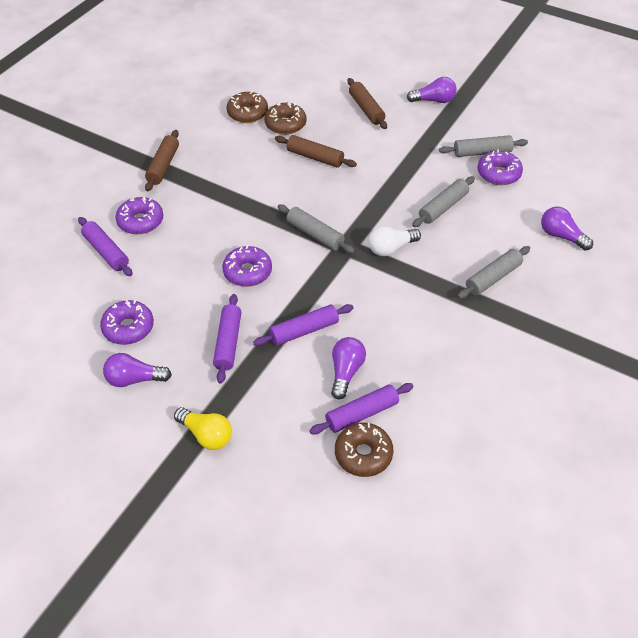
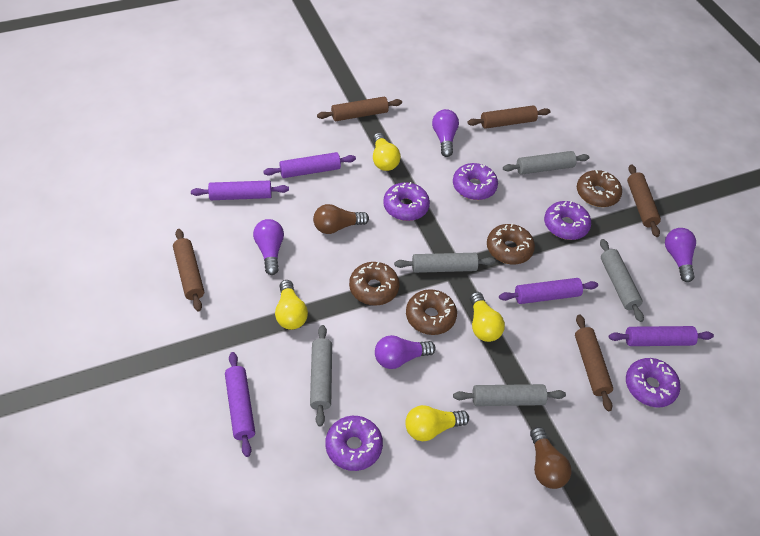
brown donut: [226,91,268,123] [265,102,306,135] [335,423,393,477] = 3 -> [349,262,400,306] [406,289,457,335] [487,224,535,264] [577,170,622,207] = 4
brown light bulb: none = 0 -> [313,204,369,234] [530,427,572,489] = 2
brown rolling pin: [145,130,179,192] [275,135,357,168] [347,78,387,129] = 3 -> [173,229,204,312] [317,97,402,121] [467,105,550,129] [575,314,613,411] [627,164,661,237] = 5
grey rolling pin: [278,205,355,253] [412,176,475,227] [439,135,528,157] [457,246,530,299] = 4 -> [310,325,332,426] [394,253,496,273] [453,384,566,406] [503,151,590,175] [600,239,644,322] = 5
purple donut: [100,300,154,345] [115,197,163,234] [222,245,272,287] [477,150,523,185] = 4 -> [325,416,383,471] [383,182,430,221] [453,163,498,200] [544,201,591,240] [626,358,680,407] = 5
purple rolling pin: [78,217,133,276] [213,294,241,384] [253,304,354,346] [309,383,414,435] = 4 -> [191,181,289,200] [225,352,255,457] [263,152,356,178] [499,278,598,304] [609,326,714,346] = 5
white light bulb: [369,226,421,256] = 1 -> none = 0
yellow light bulb: [174,407,232,450] = 1 -> [275,280,308,330] [373,133,401,171] [405,405,469,441] [470,292,505,342] = 4

